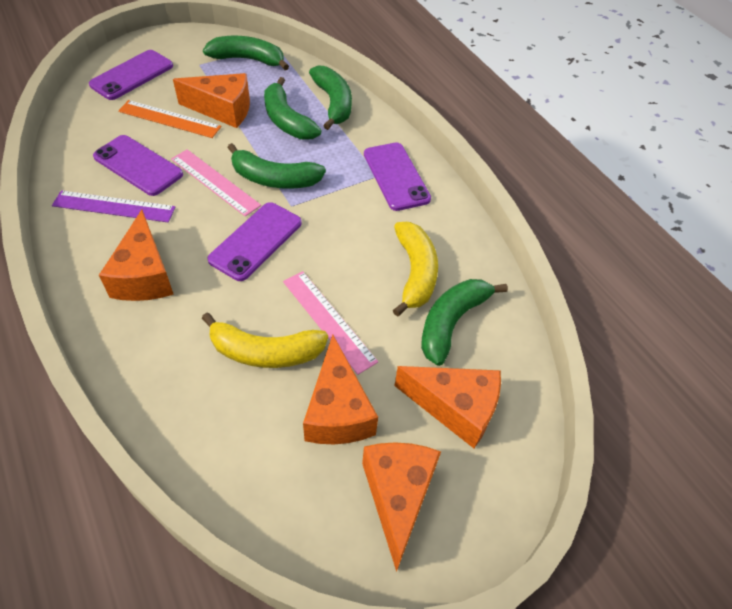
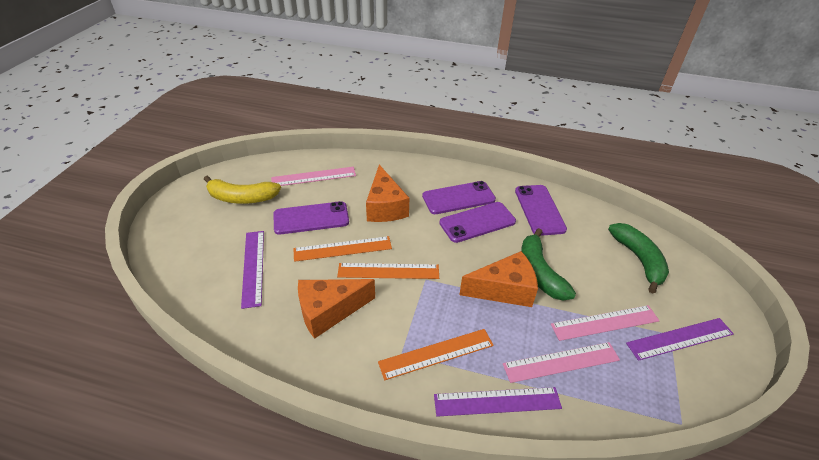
green banana: [203,36,289,70] [227,143,326,189] [264,77,321,140] [309,65,352,130] [421,279,508,366] = 5 -> [521,228,576,301] [608,223,669,293] = 2
orange cheese: [99,210,174,301] [173,73,250,128] [303,335,378,444] [362,442,441,572] [395,366,501,448] = 5 -> [298,279,375,339] [366,165,409,222] [459,251,538,307] = 3
orange ruler: [118,100,221,138] = 1 -> [293,236,392,262] [337,263,439,279] [378,329,494,380] = 3
pink ruler: [171,149,261,217] [283,271,378,375] = 2 -> [271,167,356,186] [503,342,620,383] [551,305,659,341] = 3
purple ruler: [52,190,175,222] = 1 -> [241,231,264,309] [434,387,562,417] [626,318,734,361] = 3
yellow banana: [202,313,328,368] [393,222,438,317] = 2 -> [204,176,281,204] = 1

